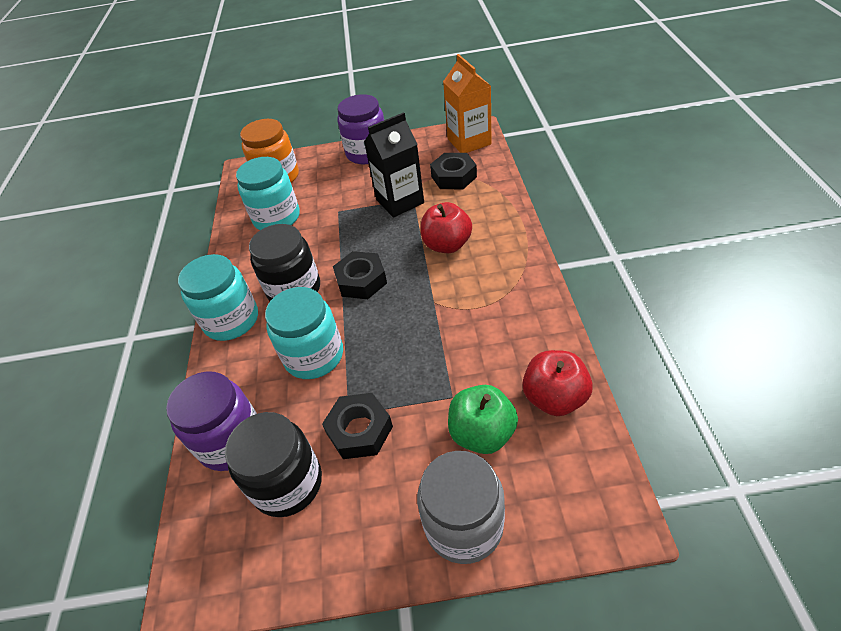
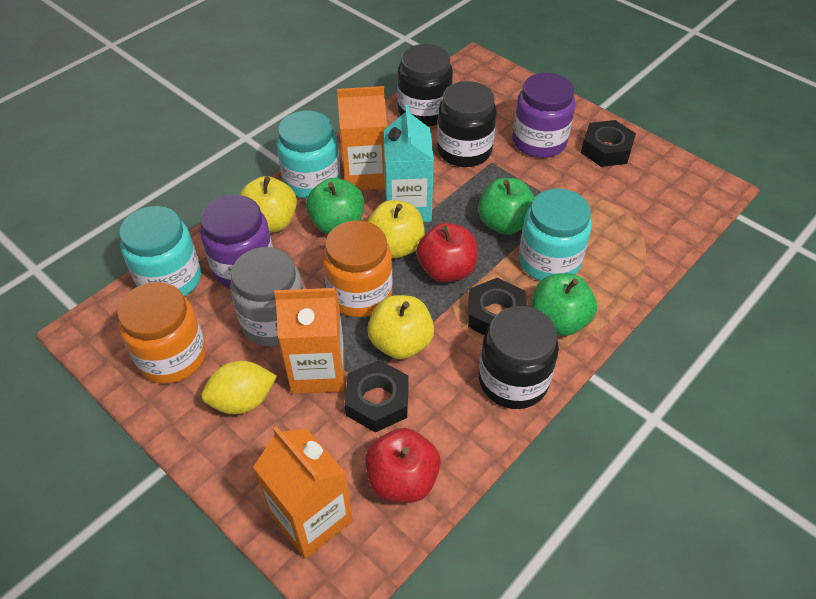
black carton: [364,112,424,217] = 1 -> none = 0
black jar: [225,412,322,517] [249,224,320,301] = 2 -> [397,44,453,127] [437,81,497,167] [479,306,559,409] = 3
green apple: [448,385,518,454] = 1 -> [306,178,364,234] [478,178,535,235] [531,273,597,336] = 3
orange carton: [443,54,491,153] = 1 -> [253,426,353,559] [274,288,344,394] [337,86,387,190] = 3
orange jar: [240,119,299,183] = 1 -> [118,282,206,384] [323,220,392,317] = 2
turquoise carton: none = 0 -> [384,105,434,222] = 1
yellow apple: none = 0 -> [239,176,297,233] [367,200,425,259] [367,295,434,359] = 3
yellow lemon: none = 0 -> [201,361,277,414] = 1

